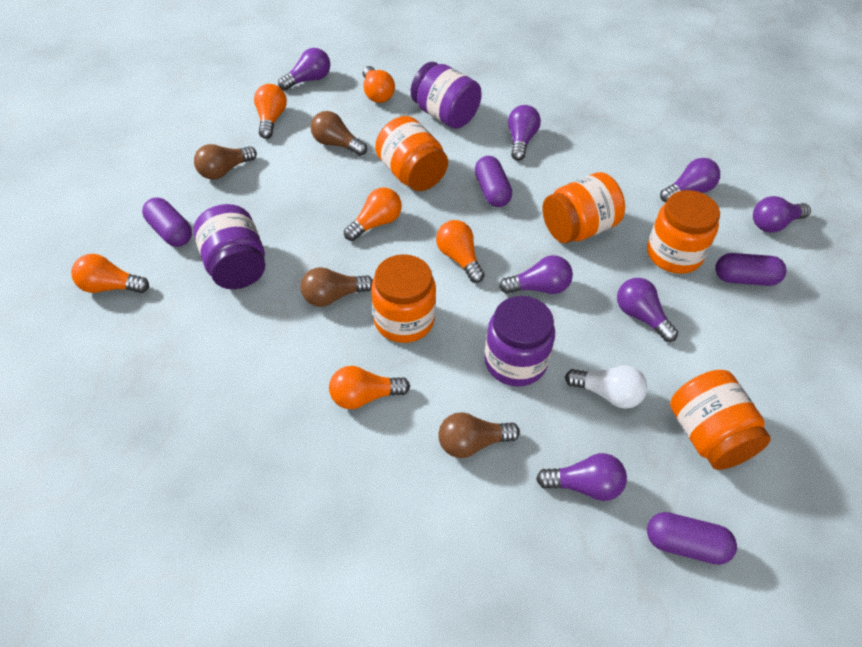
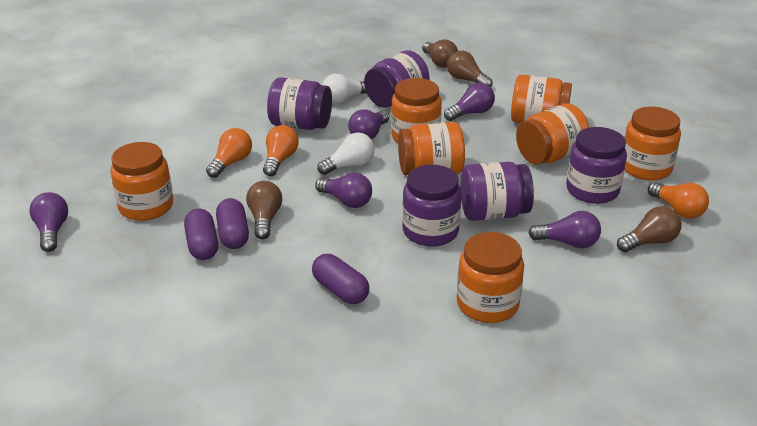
orange jar: [371,254,436,343] [375,116,448,191] [543,172,625,243] [647,190,720,274] [670,370,771,470] = 5 -> [110,142,173,221] [391,78,442,143] [398,122,465,175] [457,232,524,323] [511,75,572,123] [516,104,589,164] [624,107,681,181] = 7
orange light bulb: [71,254,149,293] [254,84,287,139] [329,366,410,409] [344,187,402,241] [363,66,395,103] [436,220,485,283] = 6 -> [206,128,252,178] [263,125,299,176] [648,182,709,219] = 3
purple capsule: [142,197,192,247] [475,156,512,207] [647,512,737,565] [715,253,786,286] = 4 -> [184,208,218,260] [216,198,249,249] [312,254,369,304] = 3
purple jar: [194,204,266,289] [411,62,482,129] [484,296,555,387] = 3 -> [267,77,332,130] [364,50,429,108] [402,165,461,247] [460,162,534,221] [566,127,627,204] = 5
purple light bulb: [278,48,330,90] [499,255,573,294] [508,105,541,161] [536,453,627,501] [617,278,678,342] [660,158,720,203] [753,196,811,233] = 7 -> [29,192,68,252] [315,173,372,208] [348,109,390,139] [444,83,495,121] [528,211,601,248] = 5
white light bulb: [565,365,647,409] = 1 -> [317,133,375,175] [322,74,367,104] = 2

